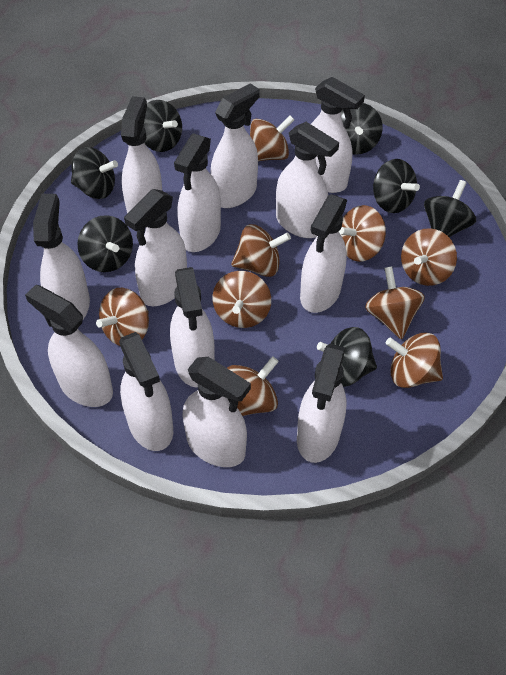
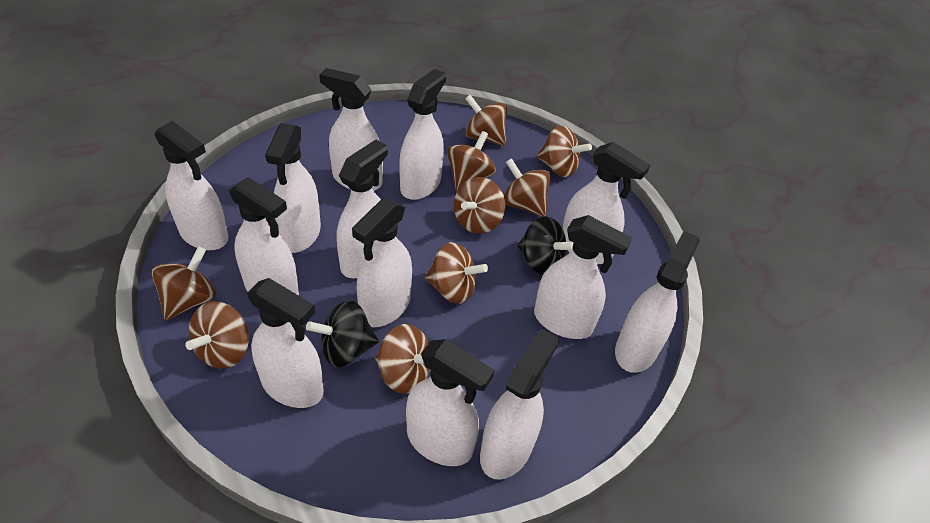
black spinning top: [71,147,118,199] [77,215,133,272] [143,100,182,152] [317,327,377,387] [341,103,383,155] [373,159,420,213] [424,180,476,237] = 7 -> [306,300,379,367] [517,216,574,275] = 2

